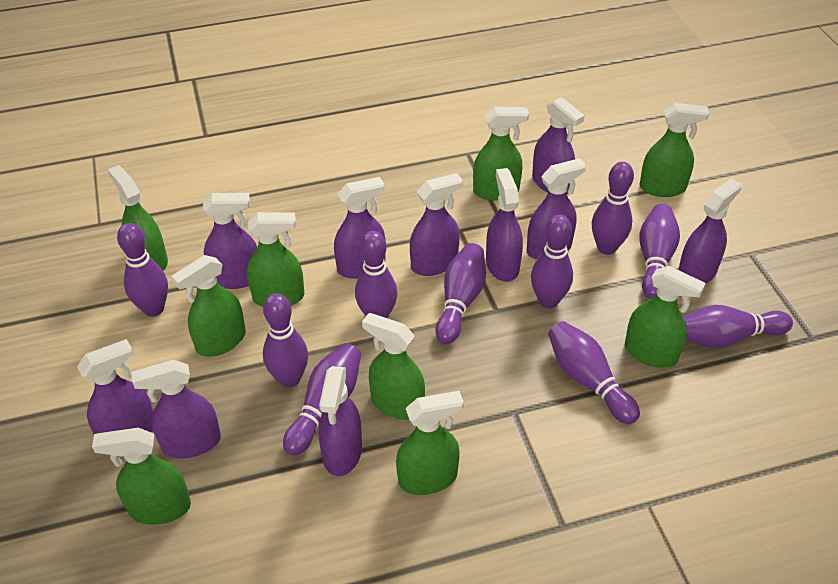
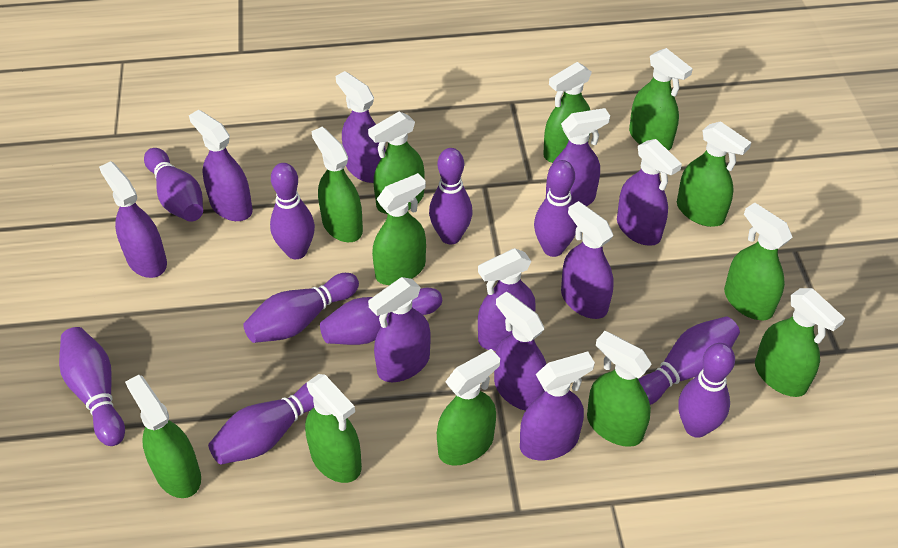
green spray bottle: [92,427,191,525] [107,165,168,270] [172,255,246,357] [247,212,304,307] [362,313,425,420] [396,391,464,495] [473,107,529,200] [625,266,705,368] [640,103,709,197] = 9 -> [125,375,201,498] [305,374,362,483] [311,127,363,242] [368,112,425,214] [372,173,426,285] [437,349,500,466] [543,62,592,163] [587,331,652,447] [629,48,693,150] [677,121,751,227] [724,202,793,320] [755,288,845,397] = 12

